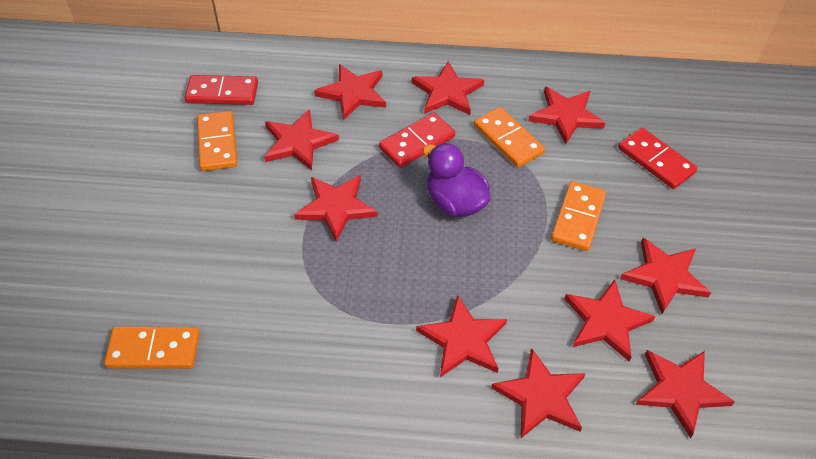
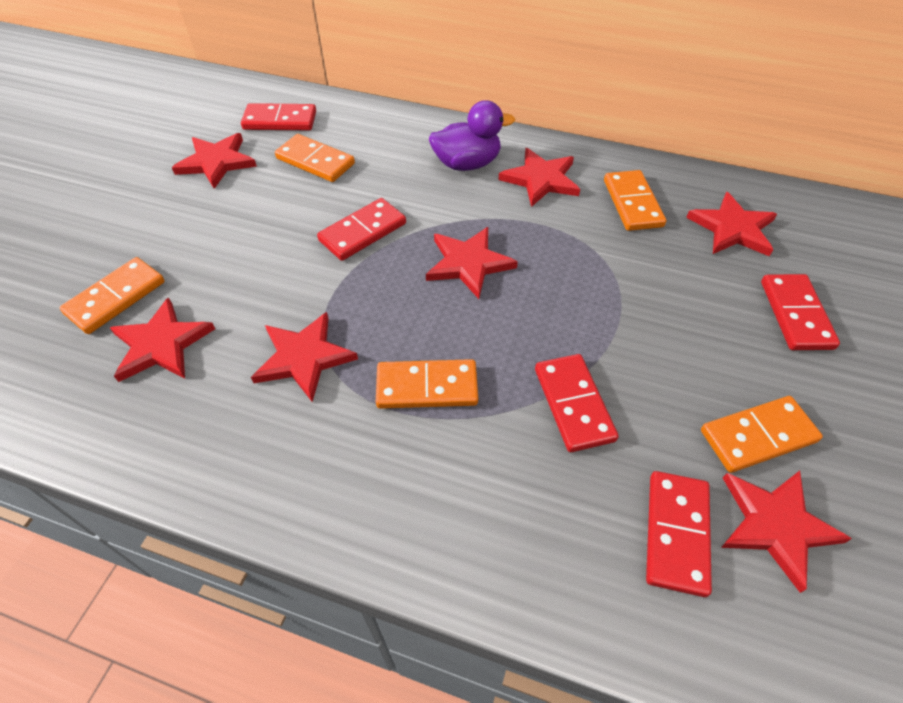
orange domino: [104,327,200,369] [197,111,237,171] [474,107,545,167] [551,181,606,251] = 4 -> [60,257,165,334] [275,134,355,182] [376,359,478,409] [604,170,666,231] [701,396,823,473] = 5
red domino: [184,75,258,105] [379,112,455,168] [618,128,698,189] = 3 -> [241,103,316,130] [317,198,406,261] [535,354,619,452] [646,471,712,597] [761,274,840,350] = 5
red star: [264,109,339,171] [294,175,378,242] [314,64,386,120] [412,61,484,115] [416,295,507,377] [491,348,586,438] [529,87,605,144] [565,280,656,362] [620,238,711,314] [636,350,735,438] = 10 -> [110,297,215,382] [172,133,257,189] [251,312,358,402] [426,227,518,299] [498,148,580,207] [686,192,777,256] [721,471,852,593] = 7

